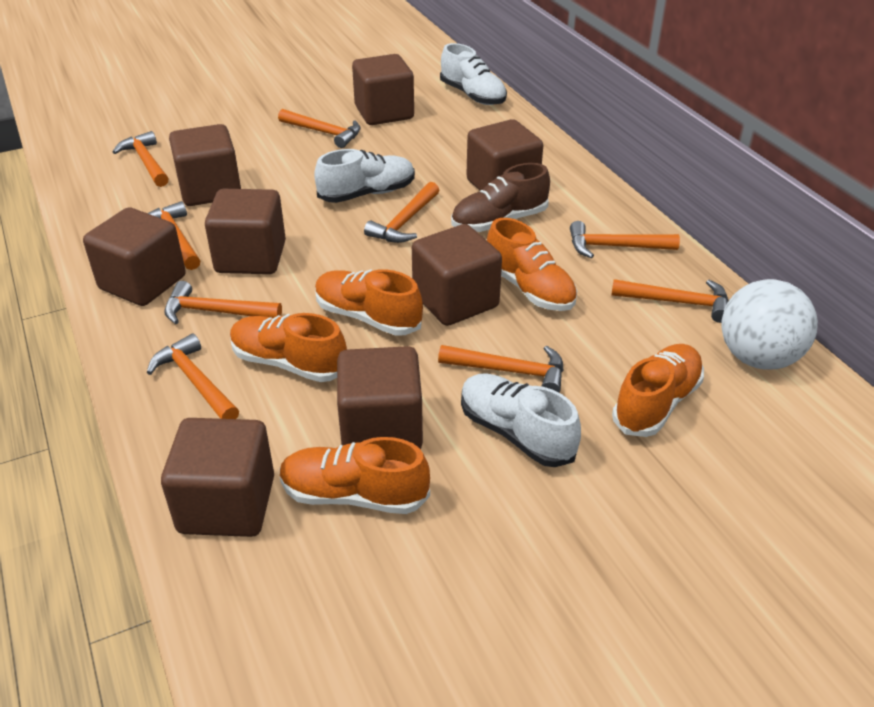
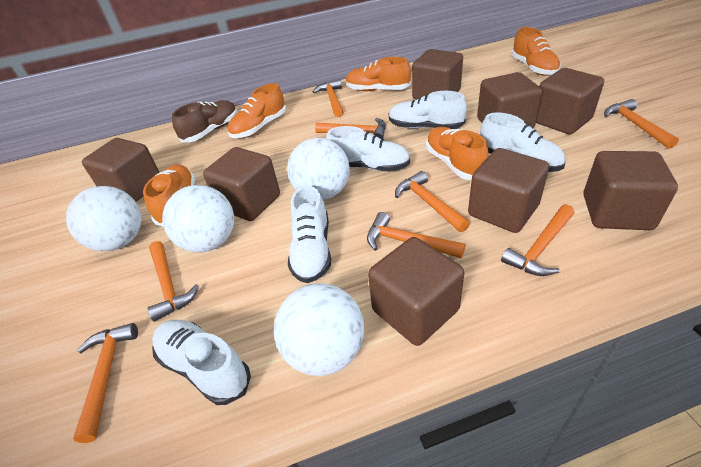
orange hammer: [113,131,169,187] [147,333,239,419] [148,201,200,270] [165,281,282,324] [278,109,361,148] [364,182,439,243] [438,345,564,392] [570,221,680,258] [611,279,729,323] = 9 -> [73,323,138,443] [147,241,199,322] [313,79,344,117] [315,118,386,140] [367,212,465,258] [395,171,470,232] [501,205,575,276] [604,99,679,149] = 8
white ball: [721,279,818,370] = 1 -> [66,186,141,251] [162,185,234,252] [274,283,364,376] [287,138,350,200] = 4
white shoe: [314,149,415,203] [440,43,507,105] [461,373,581,467] = 3 -> [152,320,251,405] [288,186,331,283] [326,126,410,172] [389,91,467,129] [480,113,566,172] = 5

